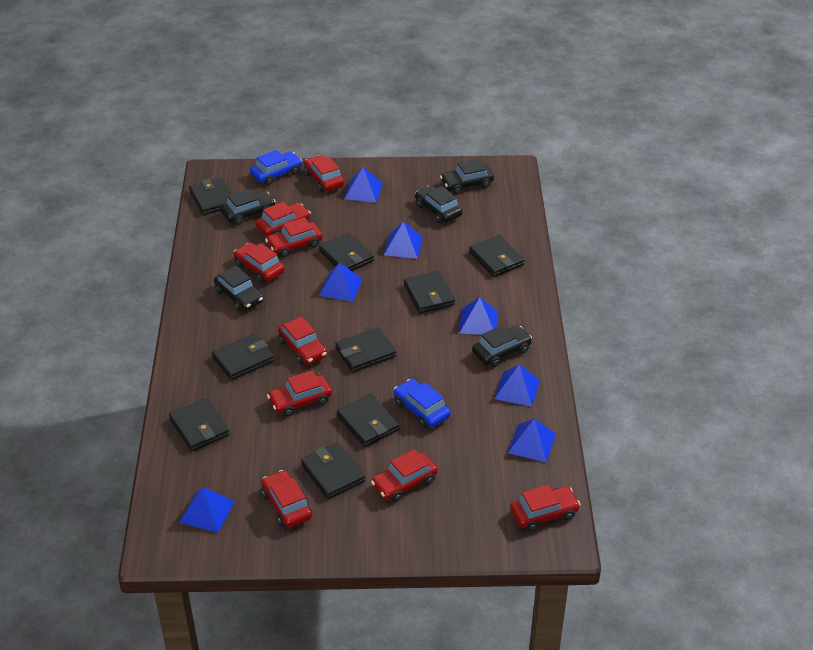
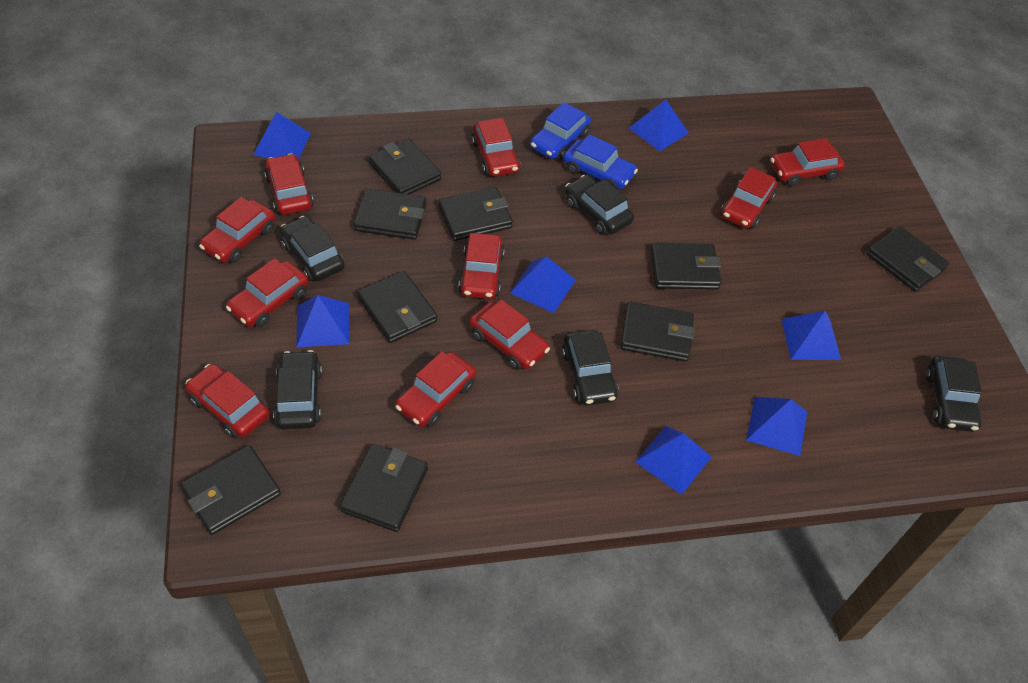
red car: [234,242,285,283] [256,202,311,236] [261,470,312,528] [265,217,322,257] [267,370,332,417] [278,316,327,365] [304,155,344,192] [371,449,438,502] [510,485,580,531] = 9 -> [186,364,270,438] [199,197,275,263] [226,258,309,328] [264,154,314,215] [395,352,476,427] [459,233,505,299] [469,300,550,370] [471,118,520,177] [720,167,777,229] [771,138,845,186] = 10

